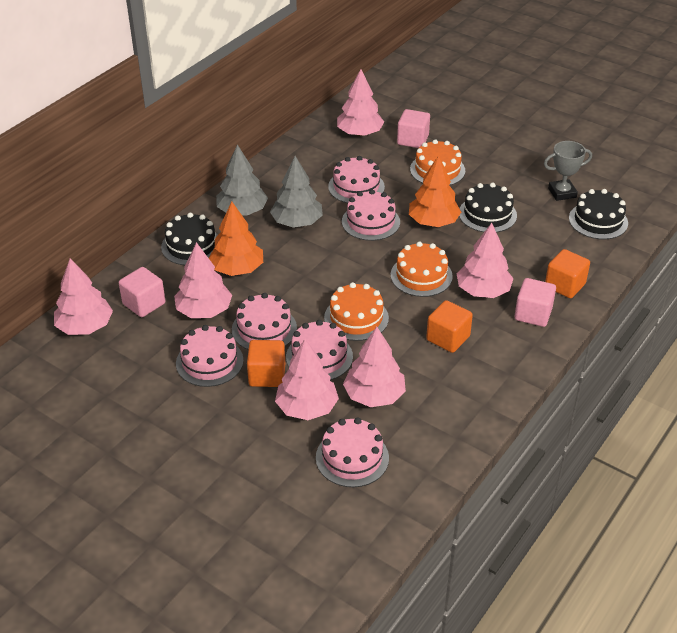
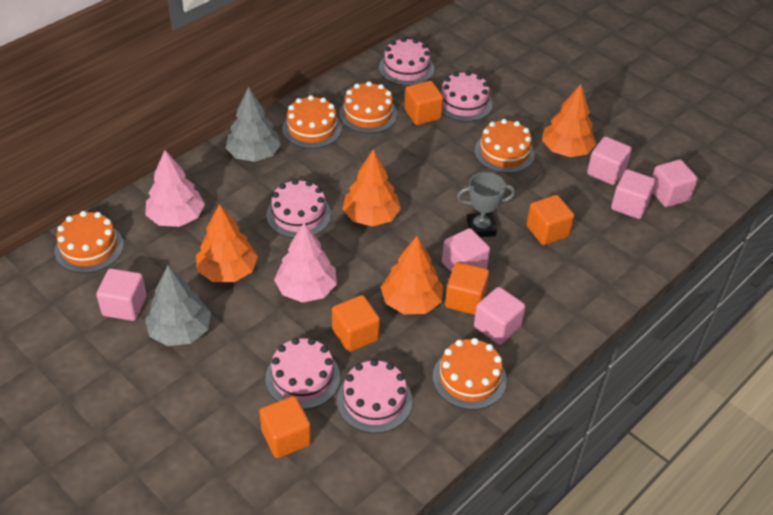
black cake: [161,213,218,265] [459,183,517,233] [569,189,628,239] = 3 -> none = 0
orange cake: [324,282,389,341] [391,242,453,297] [410,139,465,186] = 3 -> [54,211,124,273] [282,95,342,149] [339,81,398,133] [433,338,507,410] [475,119,535,173] = 5
orange cube: [247,340,285,387] [426,300,473,353] [545,249,590,298] = 3 -> [259,396,311,458] [332,295,380,352] [404,81,444,125] [445,262,489,315] [527,195,574,245] = 5
orange tree: [209,202,263,276] [409,155,461,227] = 2 -> [196,204,258,282] [342,149,401,226] [381,236,443,314] [542,84,596,157] = 4
pink cake: [176,325,243,387] [232,293,297,350] [286,320,353,380] [316,417,389,487] [328,156,385,203] [342,189,400,241] = 6 -> [265,338,340,409] [266,179,331,238] [337,359,413,433] [379,37,434,86] [440,71,493,122] = 5
pink cube: [119,267,165,317] [397,109,430,148] [514,278,556,327] = 3 -> [96,268,147,321] [442,228,490,273] [474,287,526,345] [587,137,632,185] [611,169,656,219] [652,159,698,207] = 6
pink tree: [54,258,113,335] [174,242,232,318] [275,339,339,420] [337,69,384,136] [343,327,406,407] [457,223,514,298] = 6 -> [145,150,205,227] [274,223,337,303] = 2

